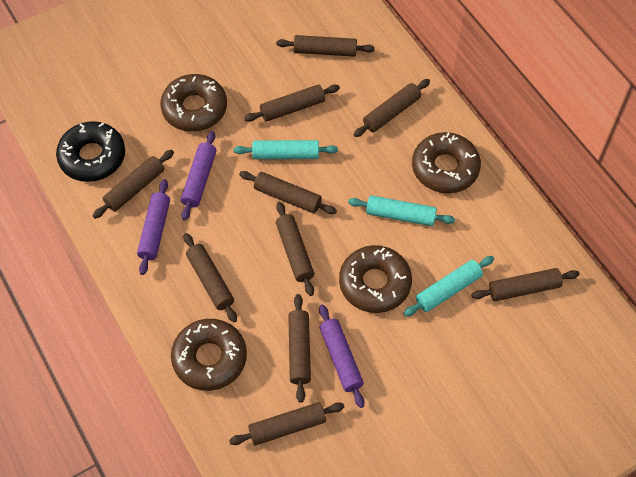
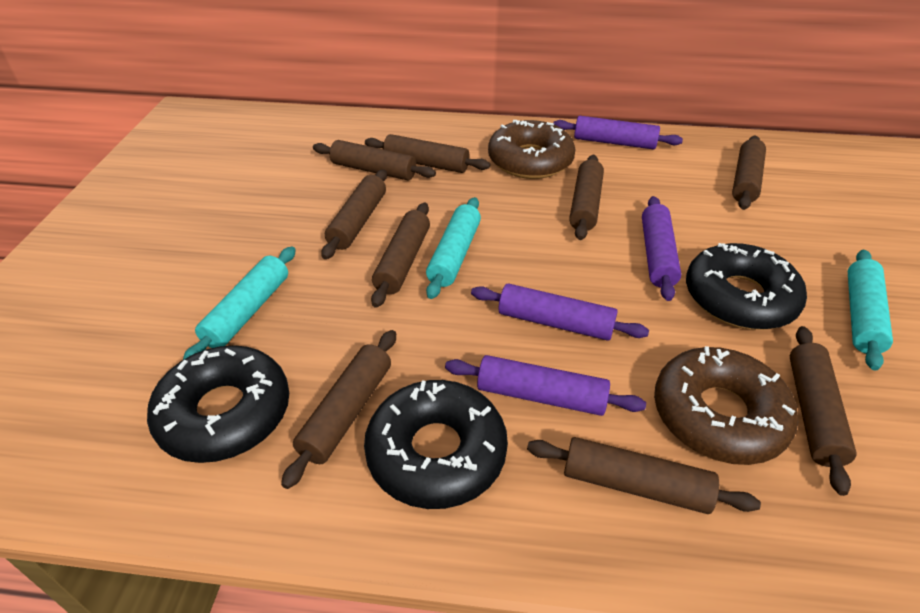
black donut: [56,121,125,182] = 1 -> [147,345,289,463] [364,380,508,509] [686,243,807,330] = 3
brown donut: [160,74,227,132] [171,319,247,391] [339,245,412,313] [412,132,481,193] = 4 -> [488,120,576,179] [654,346,798,465] = 2
brown rolling pin: [93,150,174,219] [184,233,237,322] [229,402,344,445] [239,171,337,214] [245,84,340,122] [276,35,375,57] [276,202,314,296] [288,294,311,402] [354,79,430,137] [471,268,580,301] = 10 -> [281,330,396,489] [313,140,436,180] [321,169,387,259] [365,134,490,173] [371,203,430,308] [527,437,761,514] [569,155,604,240] [732,136,766,210] [790,326,856,496] = 9
purple rolling pin: [137,179,170,275] [181,131,216,221] [319,305,365,408] = 3 -> [445,355,646,416] [471,284,649,341] [553,116,683,150] [642,196,681,301] = 4

